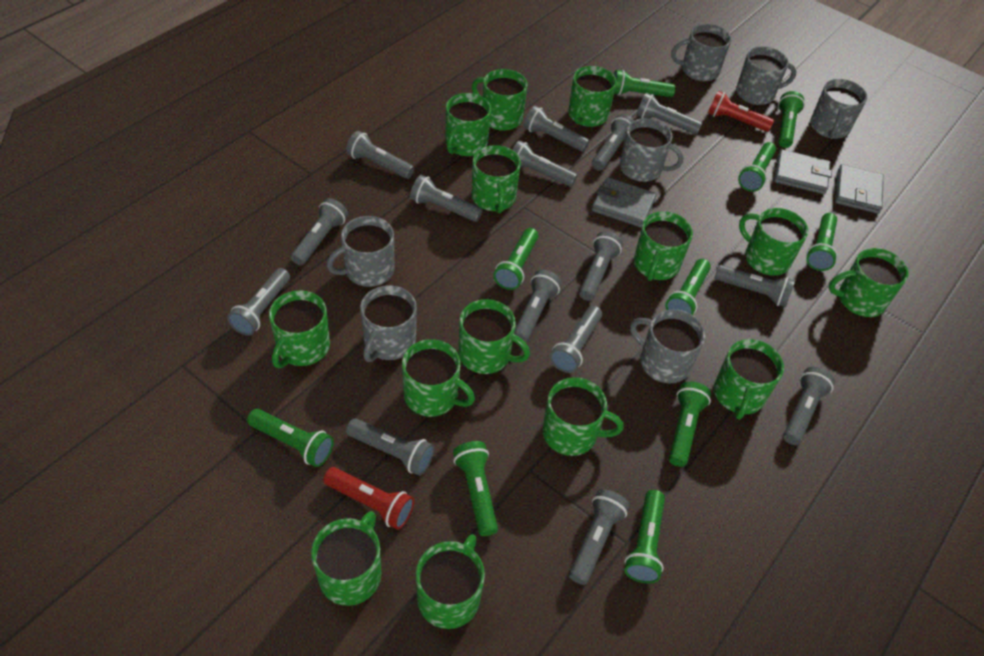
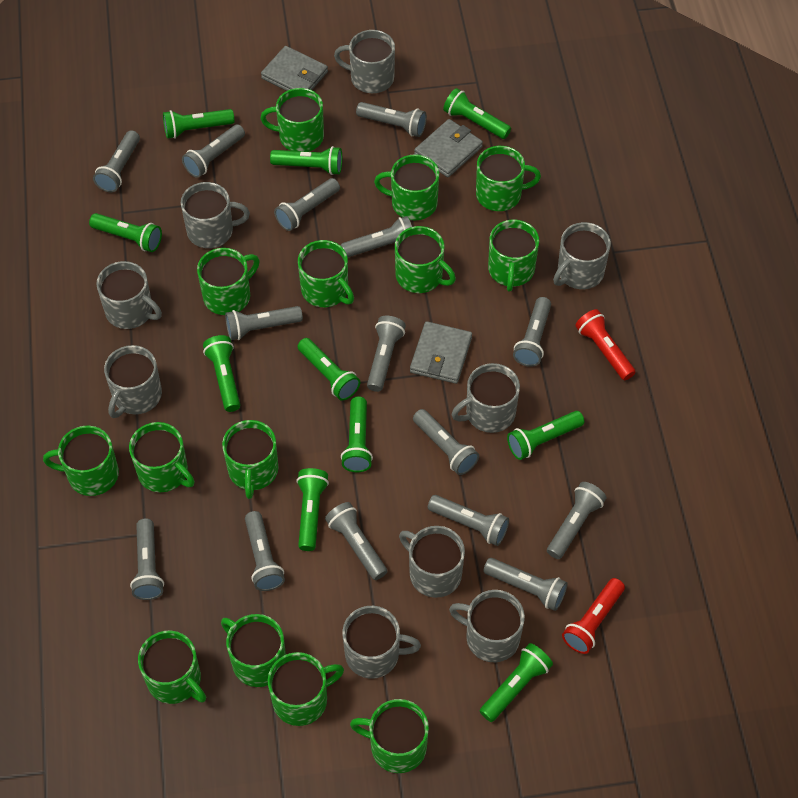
grey mug: [326,216,394,287] [360,285,417,362] [620,118,683,182] [630,309,705,384] [671,24,731,81] [736,47,797,105] [810,79,867,139] = 7 -> [96,261,162,329] [104,345,162,418] [181,182,250,248] [334,30,395,93] [342,606,421,679] [399,526,465,598] [449,590,525,663] [452,363,520,433] [553,222,611,289] = 9

